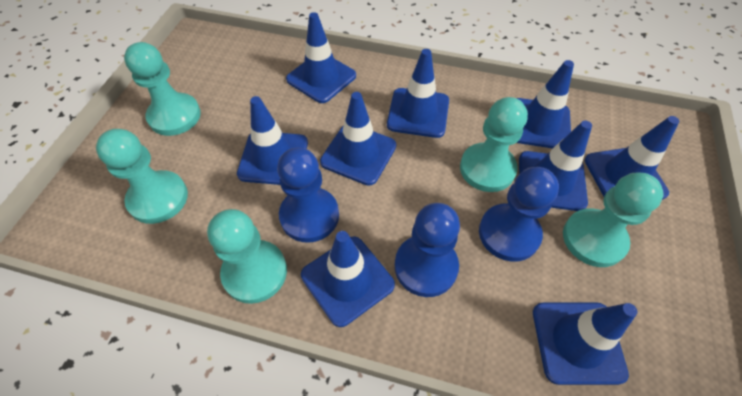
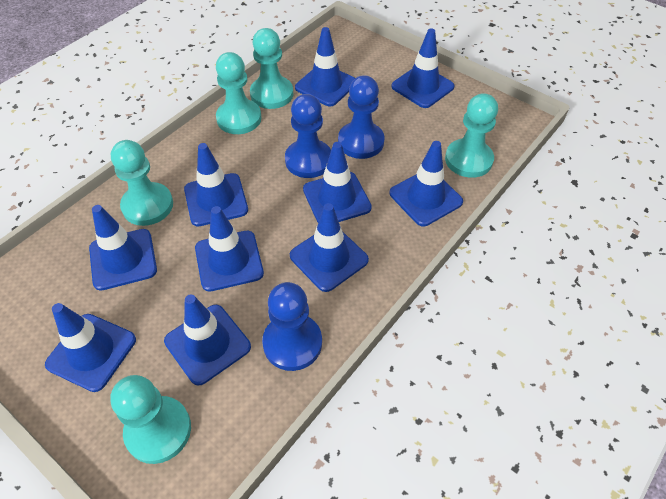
blue traffic cone: [237,96,308,185] [286,12,356,103] [301,231,395,327] [320,92,396,186] [387,49,449,138] [516,60,574,148] [519,121,592,211] [533,303,637,385] [585,116,679,200] = 9 -> [45,303,136,392] [89,205,157,291] [164,294,251,385] [184,143,248,227] [195,206,264,292] [290,203,369,292] [295,27,355,106] [303,142,372,223] [390,141,463,226] [391,29,455,108] = 10

